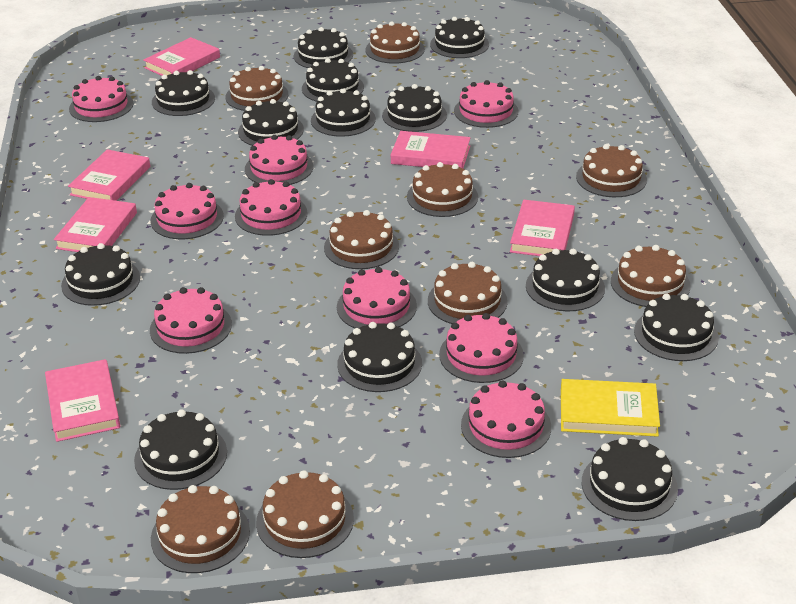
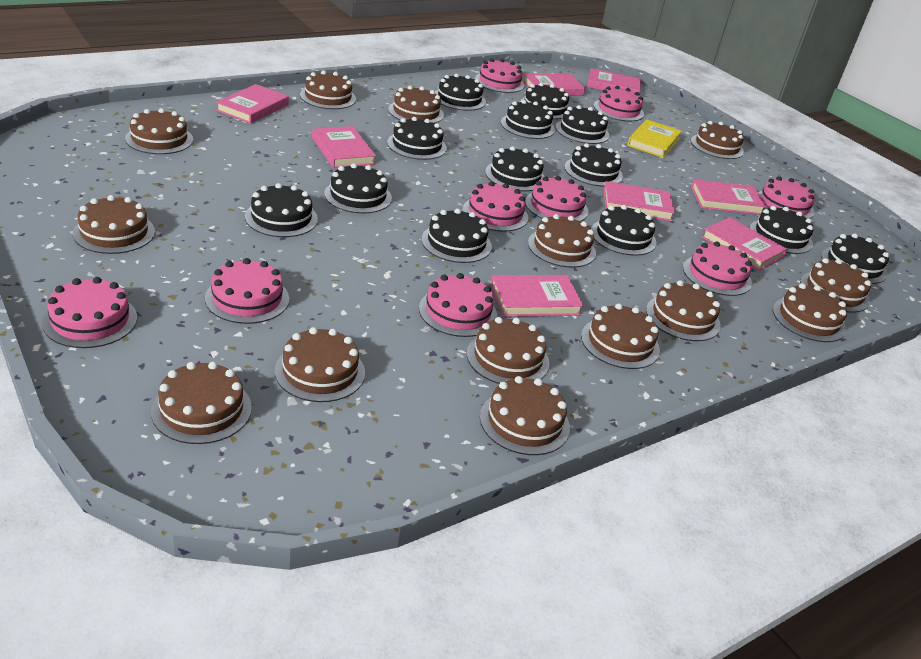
brown cake: [151,485,250,573] [226,66,288,111] [256,470,354,558] [324,210,399,269] [366,21,425,64] [407,162,478,217] [428,262,508,324] [576,144,647,197] [611,245,691,307] = 9 -> [73,195,155,254] [125,108,193,154] [151,362,252,444] [275,327,365,402] [300,71,356,109] [388,86,444,123] [467,317,550,384] [480,376,570,455] [528,214,596,267] [581,303,660,369] [646,280,721,341] [691,121,744,159] [773,283,847,342] [800,258,871,313] = 14
pink book: [45,359,120,442] [54,197,137,252] [68,149,150,201] [143,37,220,76] [391,131,471,168] [510,200,575,256] = 6 -> [216,84,289,124] [312,126,376,168] [490,275,584,317] [523,73,586,96] [587,68,641,94] [603,181,675,221] [691,179,766,215] [702,217,787,271] = 8

